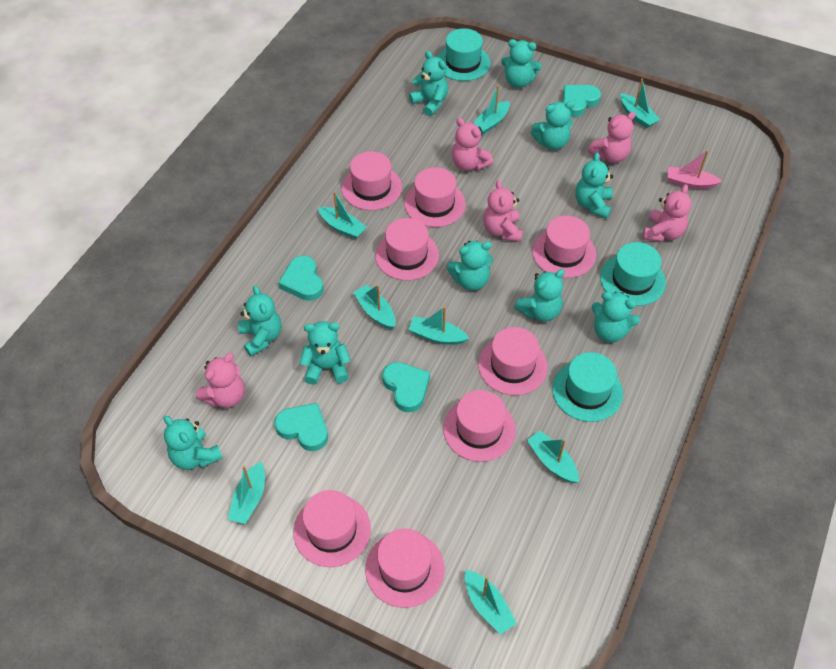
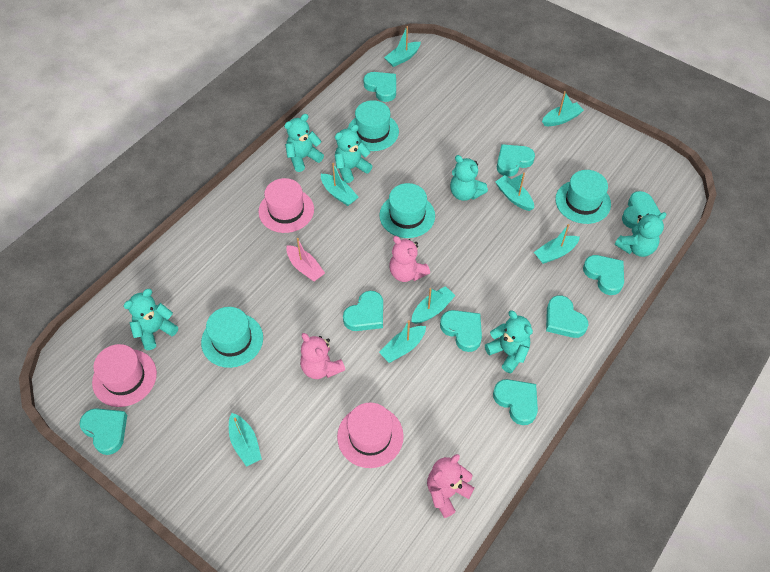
pink hat: [293,490,371,567] [342,151,402,210] [365,529,445,608] [375,218,439,281] [404,167,466,227] [443,390,516,462] [478,327,548,396] [532,216,596,278] = 8 -> [92,344,157,407] [258,178,314,233] [337,402,404,468] = 3
pink teddy bear: [196,353,245,408] [452,118,493,171] [483,180,523,242] [588,112,636,163] [643,184,692,242] = 5 -> [300,333,345,379] [389,236,430,282] [427,454,475,518] = 3
turquoise hat: [437,28,491,81] [552,352,623,422] [600,242,666,306] = 3 -> [201,307,263,368] [348,100,399,151] [379,183,435,238] [555,170,611,224] = 4
turquoise heart: [274,403,328,451] [278,256,324,301] [382,362,430,412] [562,85,601,117] = 4 -> [80,408,127,455] [343,291,383,331] [363,72,396,102] [440,310,482,352] [493,379,538,425] [497,144,535,177] [546,296,588,338] [583,255,624,295] [622,191,661,229] = 9
turquoise teddy bear: [164,416,223,470] [238,285,281,356] [300,321,351,385] [409,51,448,116] [447,241,493,291] [501,39,541,88] [514,269,565,322] [531,101,575,150] [575,152,613,219] [592,292,640,342] = 10 -> [124,289,178,350] [284,114,324,172] [335,124,372,183] [450,155,488,201] [485,310,533,373] [615,212,666,257] = 6

